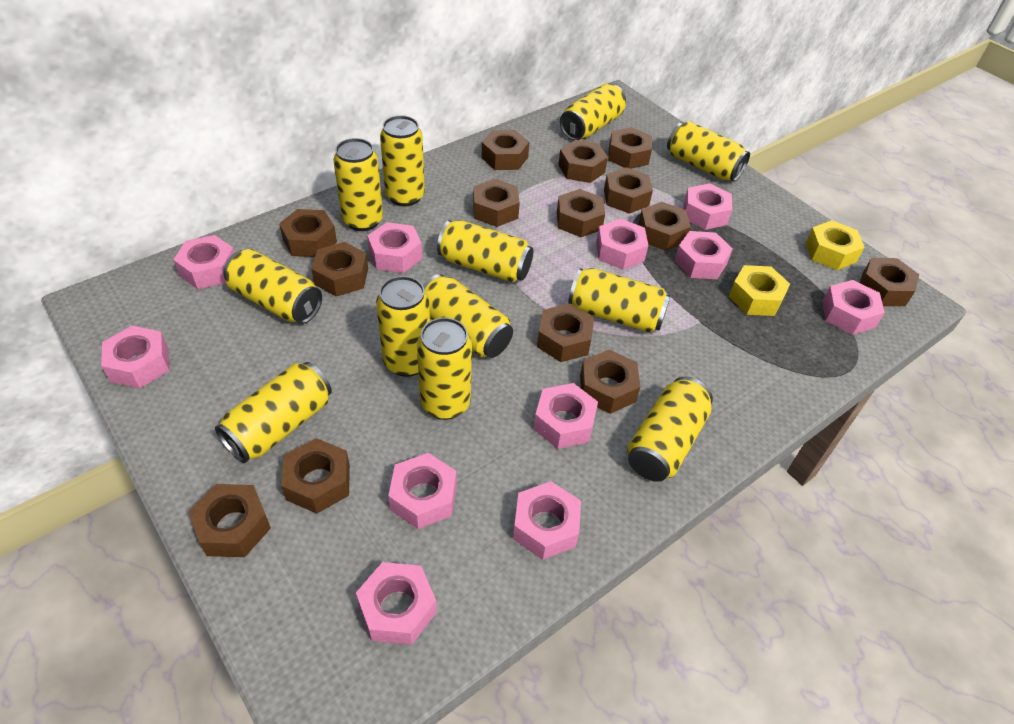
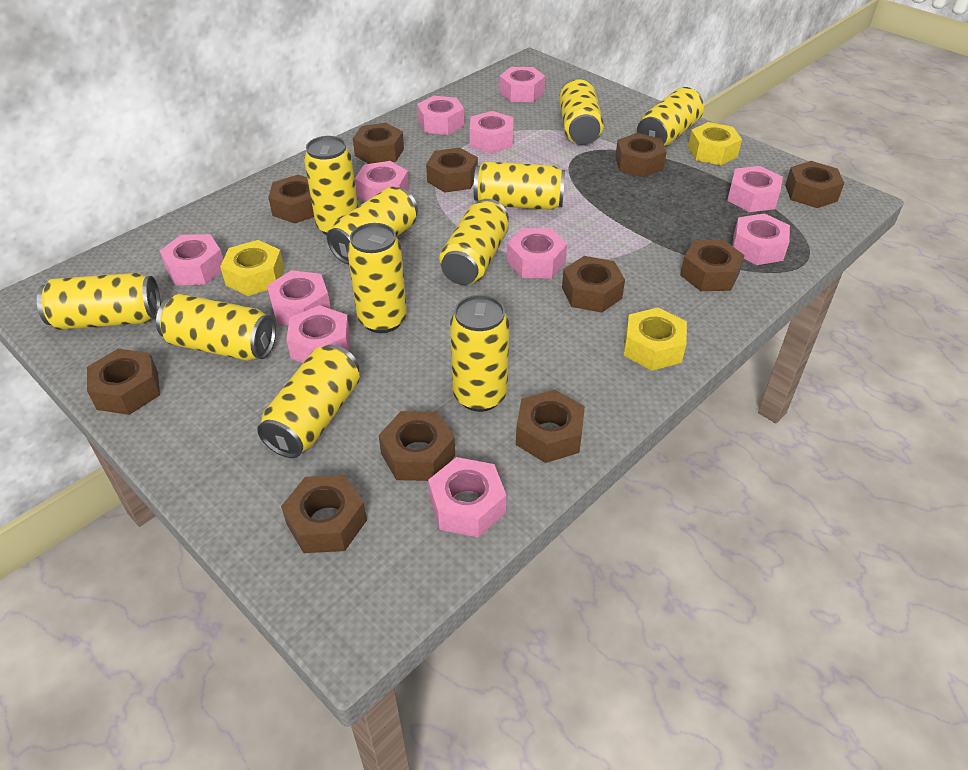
brown nut: [189,484,271,557] [279,209,337,257] [281,438,350,514] [311,242,368,297] [473,179,520,227] [481,130,529,170] [537,303,594,362] [557,189,605,237] [558,140,608,183] [580,350,640,414] [604,167,653,214] [608,127,652,169] [638,202,691,251] [860,258,919,306] = 14 -> [87,349,160,415] [268,175,314,223] [281,475,367,553] [353,123,404,164] [379,411,455,481] [426,148,478,193] [516,390,585,463] [562,256,625,313] [615,133,667,177] [680,240,745,291] [785,161,844,208] = 11
yellow can: [215,362,332,463] [223,249,322,324] [333,138,383,231] [376,276,430,377] [380,115,425,206] [417,318,472,420] [423,274,513,358] [437,220,533,283] [560,83,626,140] [568,268,671,333] [627,377,713,482] [667,121,750,182] = 12 -> [37,273,161,330] [156,294,276,361] [257,344,360,458] [304,136,358,235] [327,187,418,264] [347,223,407,333] [439,199,509,285] [450,295,509,412] [474,161,565,210] [559,78,604,145] [637,87,704,147] = 11
yellow nut: [729,265,790,316] [806,220,865,270] = 2 -> [220,240,284,296] [624,307,687,371] [688,122,742,165] = 3

